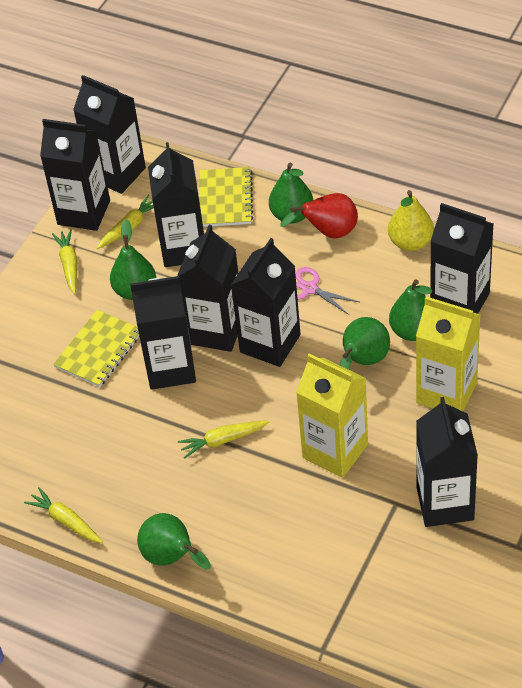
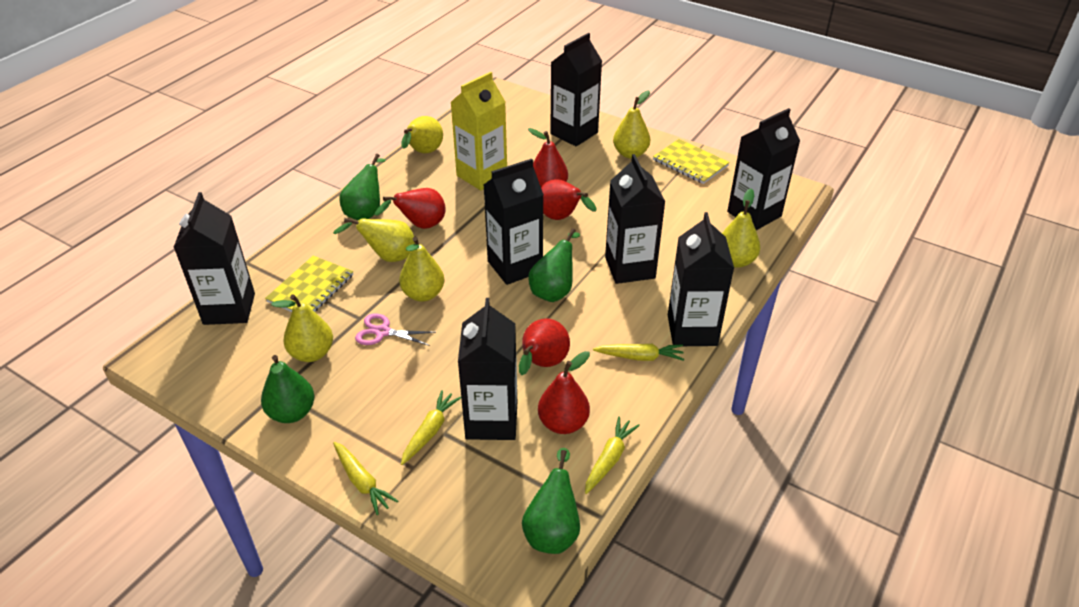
black carton: [40,119,110,231] [73,75,146,194] [130,276,196,390] [148,142,204,267] [177,225,238,352] [231,238,301,367] [416,397,478,527] [430,203,493,314] = 8 -> [173,192,255,325] [458,298,517,440] [484,159,544,285] [550,33,602,146] [605,154,665,284] [668,212,734,346] [727,108,800,230] = 7
green pear: [110,219,156,300] [137,513,211,570] [269,162,313,224] [340,317,390,370] [389,280,432,341] = 5 -> [261,355,314,423] [339,154,386,220] [522,448,580,554] [528,228,580,302] = 4
red pear: [280,193,358,239] = 1 -> [375,188,446,229] [519,318,570,375] [528,128,568,187] [538,351,590,434] [541,179,597,220] = 5
yellow carton: [296,354,368,478] [416,297,480,411] = 2 -> [451,72,507,190] = 1
yellow pear: [388,190,434,251] = 1 -> [271,294,333,362] [333,218,415,262] [399,237,445,302] [401,116,443,153] [613,90,650,158] [722,189,760,268] = 6

